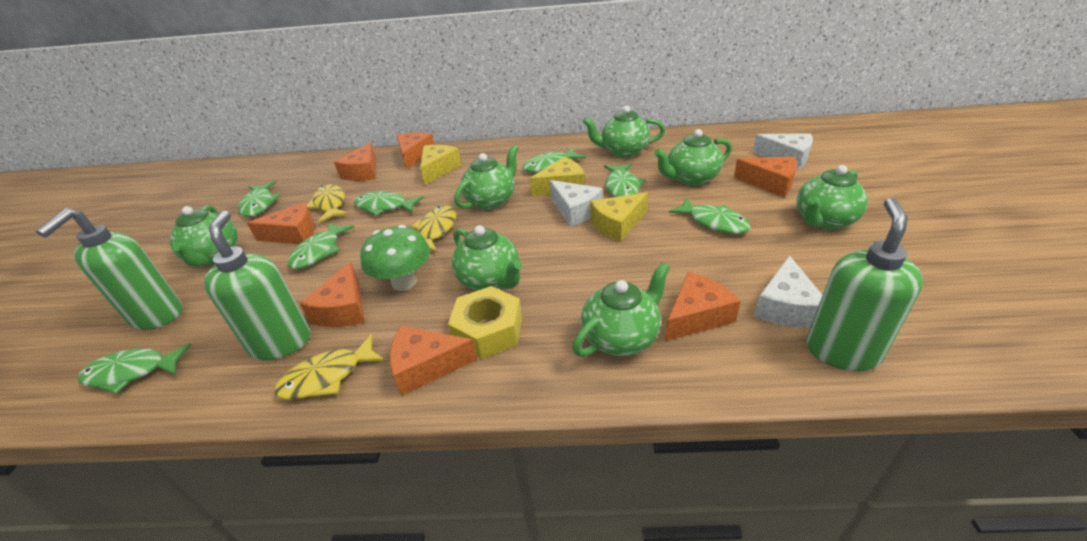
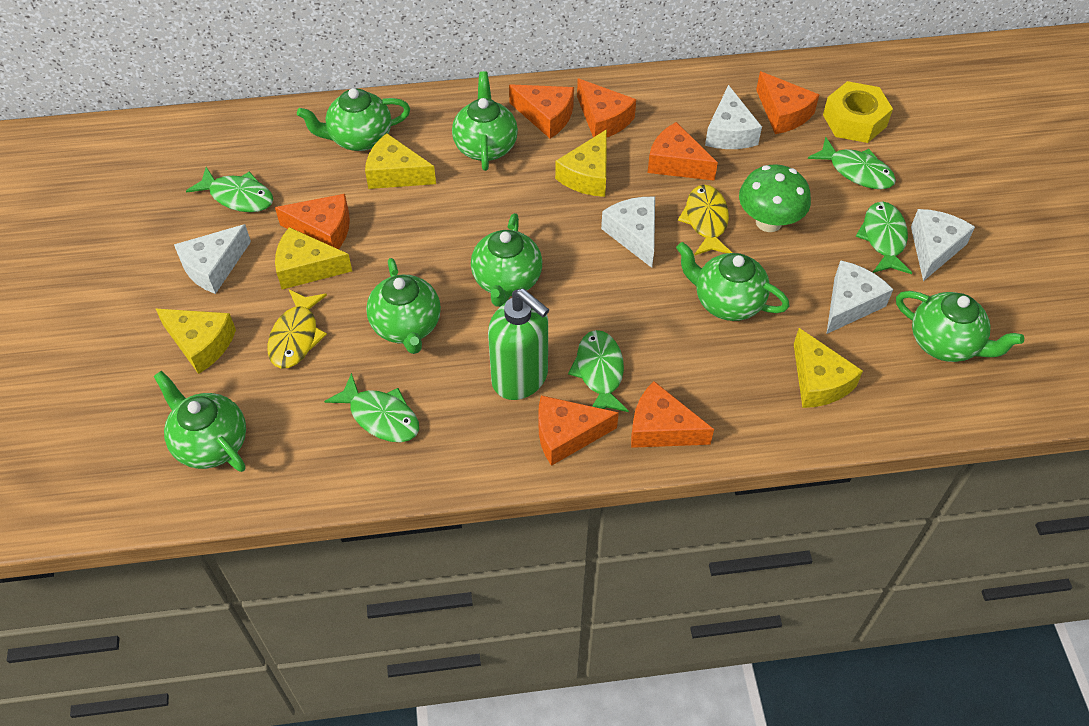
green fish: [78,343,192,394] [238,181,280,217] [287,222,355,269] [354,191,424,216] [522,148,586,173] [604,163,645,197] [669,198,751,234] = 7 -> [186,167,273,212] [324,373,419,442] [568,330,629,412] [808,137,896,189] [856,201,912,274] = 5
green soap dispenser: [36,208,182,330] [204,211,310,361] [806,198,923,371] = 3 -> [488,289,549,400] = 1
white cheese: [549,180,603,226] [753,133,813,170] [754,256,822,327] = 3 -> [174,224,251,294] [601,197,655,268] [705,85,762,149] [826,260,893,334] [911,209,975,281] = 5
yellow cheese: [420,145,461,185] [530,157,585,196] [590,192,648,242] = 3 -> [156,309,236,374] [275,227,352,289] [365,133,436,189] [555,129,607,197] [794,328,863,408] = 5
yellow fish: [274,334,385,400] [307,184,349,223] [411,205,456,252] = 3 -> [268,289,327,369] [678,185,732,255] = 2

